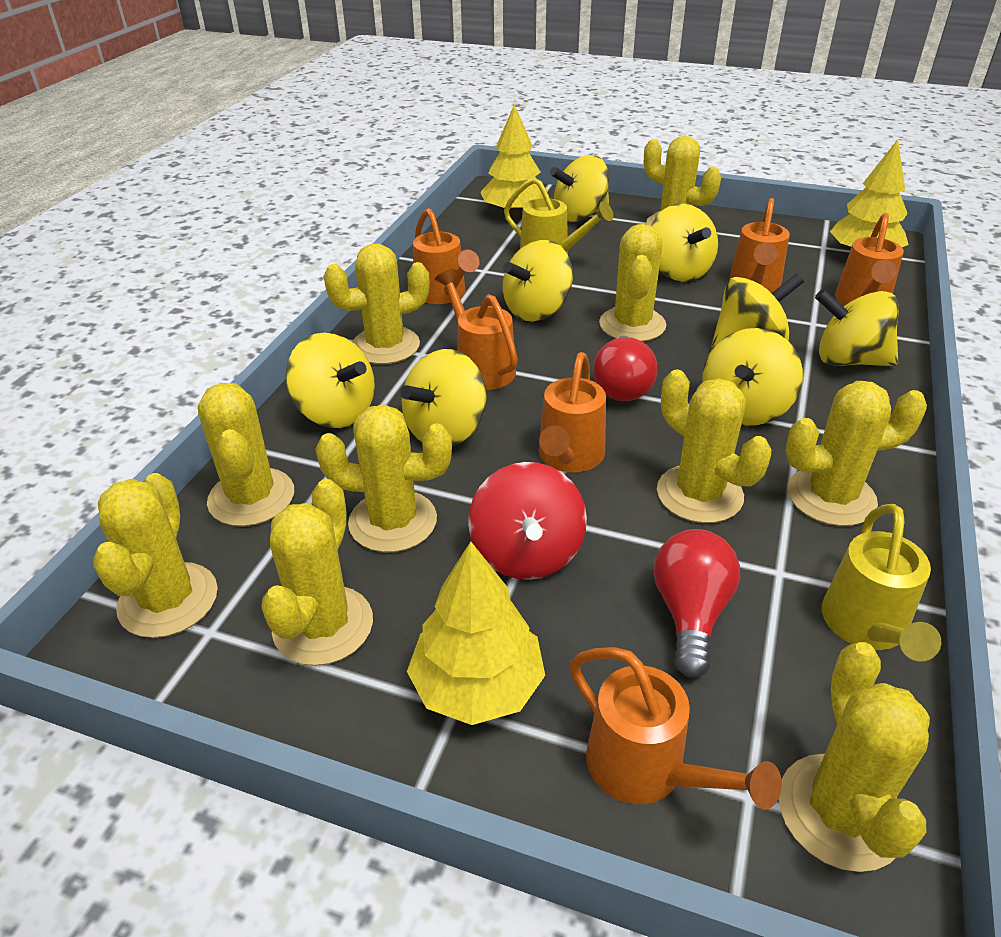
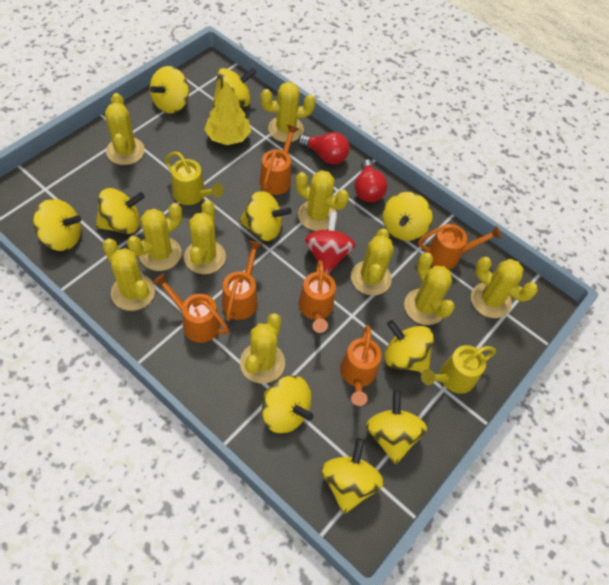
yellow spinning top: [286,333,375,428] [400,349,487,447] [503,240,573,321] [550,155,609,222] [651,204,718,282] [703,328,803,425] [711,273,804,350] [815,289,899,366] = 8 -> [33,199,81,251] [96,188,145,234] [150,66,189,114] [213,68,256,107] [239,191,292,241] [262,376,314,433] [321,438,384,514] [366,390,427,464] [383,192,432,241] [384,320,434,372] = 10
yellow tree: [407,541,545,725] [480,104,548,215] [830,139,909,247] = 3 -> [204,81,251,145] = 1

